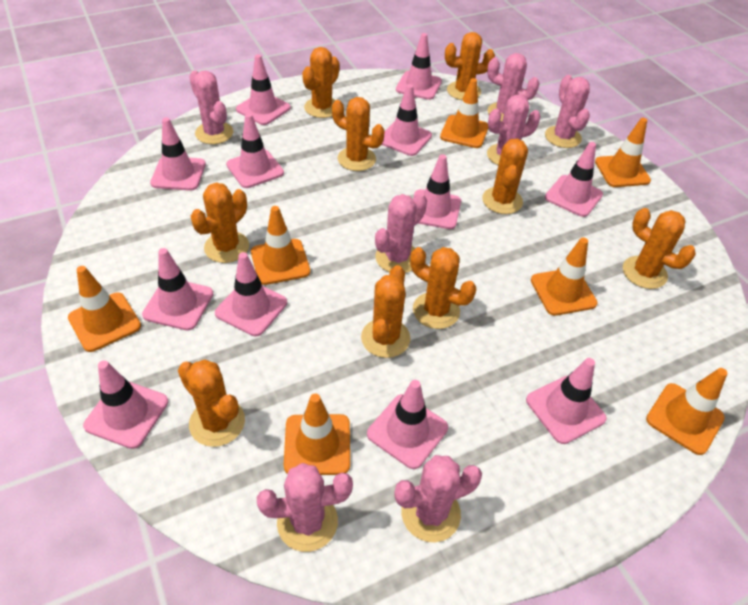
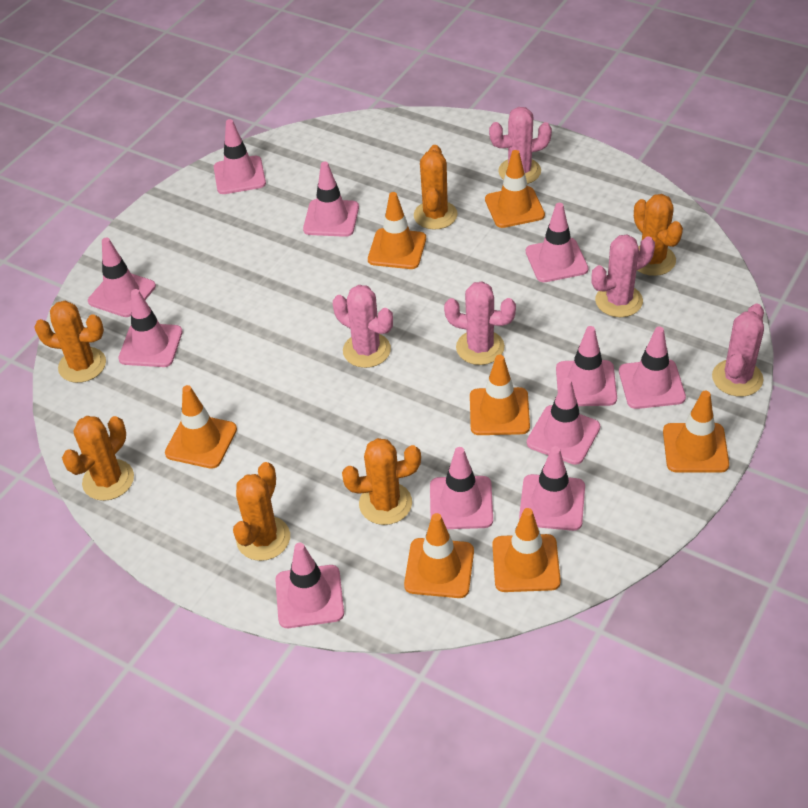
orange cactus: [178,359,245,447] [191,182,249,263] [302,47,339,118] [332,97,385,171] [361,265,410,358] [410,247,477,329] [445,32,495,100] [482,139,528,214] [623,208,696,289] = 9 -> [34,301,106,383] [62,416,134,501] [233,462,290,561] [342,438,421,525] [414,145,457,230] [634,194,683,276] = 6
pink cactus: [189,71,233,144] [257,463,353,552] [375,193,427,273] [394,455,482,542] [487,53,540,122] [487,95,541,165] [545,75,590,148] = 7 -> [333,285,393,368] [444,282,516,365] [489,107,552,184] [591,235,655,317] [712,304,764,397] = 5
pink traffic cone: [83,360,168,449] [142,248,213,330] [150,117,206,191] [215,252,287,336] [226,113,284,188] [236,54,291,125] [367,380,448,469] [381,84,432,156] [396,33,442,100] [413,154,461,229] [526,358,607,444] [545,142,603,217] = 12 -> [88,237,156,317] [118,289,182,367] [214,119,266,194] [275,543,344,628] [303,162,359,237] [430,447,493,529] [519,446,585,531] [526,203,588,282] [527,378,600,465] [556,326,617,406] [619,326,686,409] = 11

